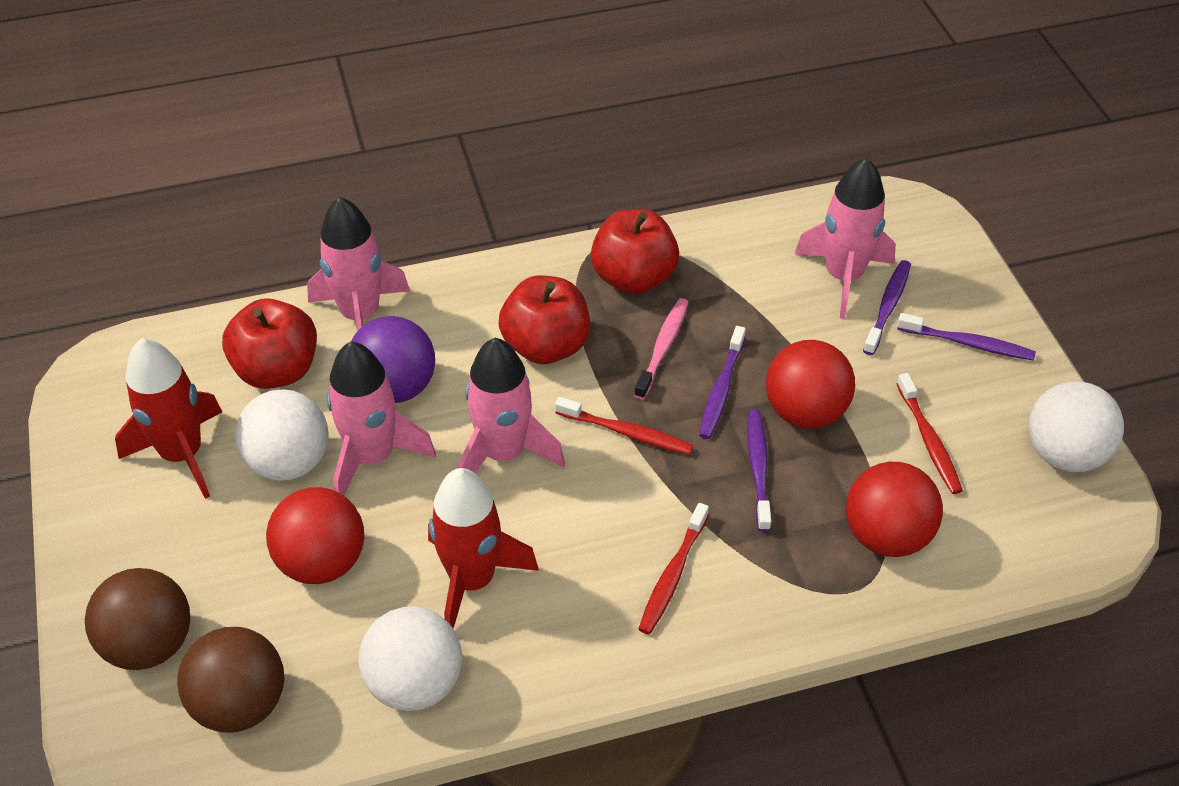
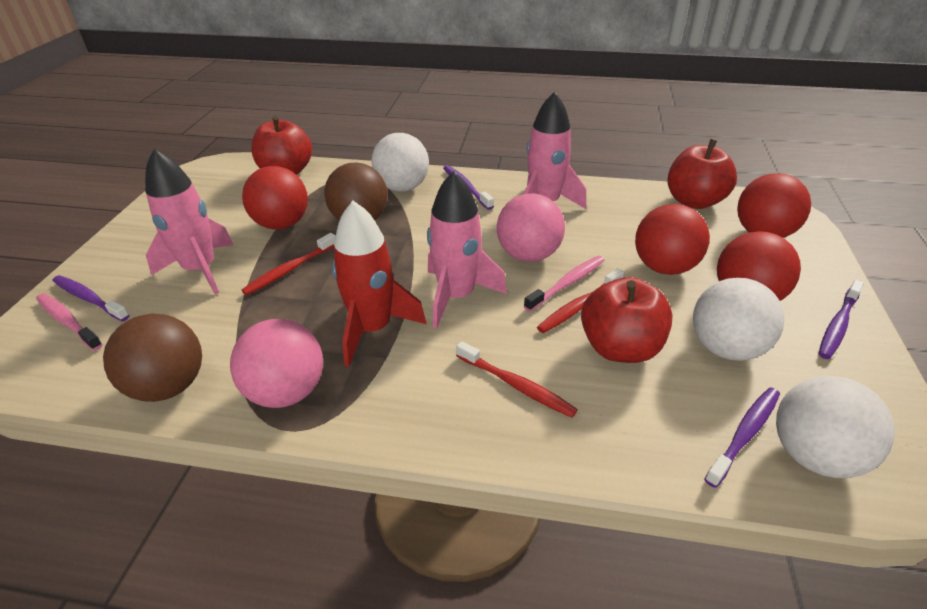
pink ball: none = 0 -> [230,319,323,408] [497,193,565,262] = 2
pink rocket: [307,197,410,331] [327,341,436,496] [457,338,565,473] [795,158,896,319] = 4 -> [145,149,233,295] [427,171,507,329] [524,91,586,209] = 3
pink toothbrush: [634,298,689,399] = 1 -> [36,293,103,351] [524,256,605,312] = 2
purple ball: [352,316,435,403] = 1 -> none = 0
red ball: [266,487,364,584] [766,340,855,428] [846,462,943,557] = 3 -> [242,166,308,229] [635,204,710,275] [717,231,801,301] [737,173,811,238] = 4
red rocket: [115,338,222,499] [428,468,539,629] = 2 -> [332,201,426,367] = 1

